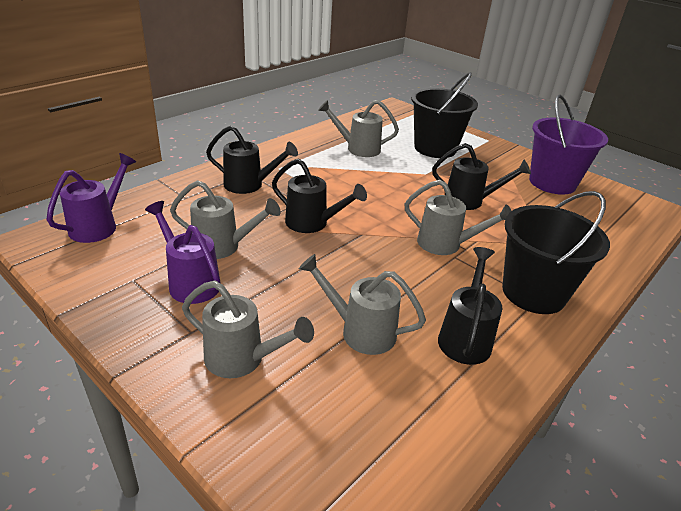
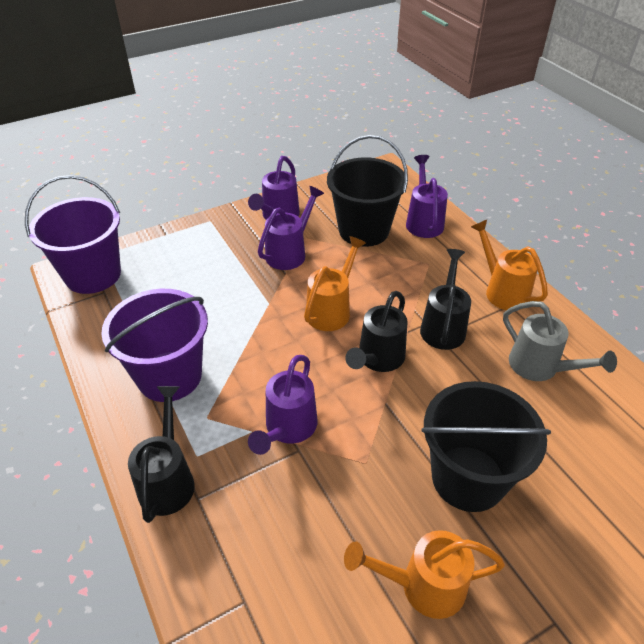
black watering can: [206,126,298,194] [272,159,367,233] [432,143,531,210] [438,247,503,365] = 4 -> [128,386,195,523] [345,291,408,372] [420,249,471,350] = 3
grey watering can: [170,180,281,259] [182,281,314,378] [299,254,426,355] [318,100,399,157] [404,180,511,255] = 5 -> [503,301,617,381] = 1
orange watering can: none = 0 -> [304,236,366,331] [344,530,505,619] [471,220,548,310] = 3
purple bucket: [529,94,608,195] = 1 -> [25,175,121,294] [101,289,208,402] = 2
purple watering can: [47,153,136,243] [145,201,220,304] = 2 -> [248,156,300,220] [248,355,317,455] [258,186,324,270] [406,155,448,238] = 4

